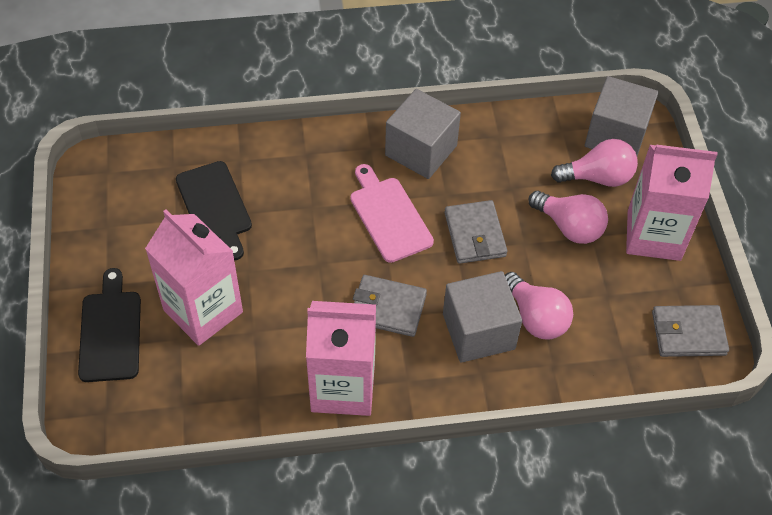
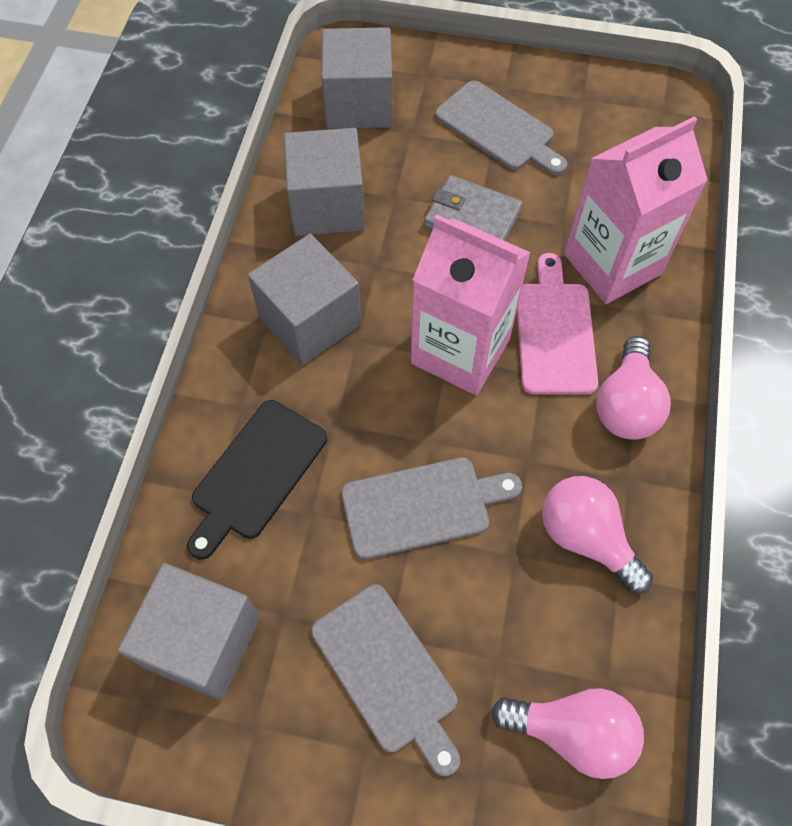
black cutting board: [78,268,141,382] [176,161,252,260] = 2 -> [187,400,327,559] = 1
grey cube: [385,89,461,179] [443,271,522,363] [585,76,659,156] = 3 -> [118,563,260,701] [248,234,361,365] [284,128,365,236] [321,27,393,129] = 4
grey cutting board: none = 0 -> [311,584,460,776] [341,457,522,560] [435,81,567,175] = 3
grey wallet: [353,275,427,337] [445,200,508,264] [652,305,729,357] = 3 -> [424,175,523,241] = 1
pink carton: [145,210,243,346] [306,301,376,416] [626,145,718,261] = 3 -> [411,214,531,395] [564,116,708,304] = 2

